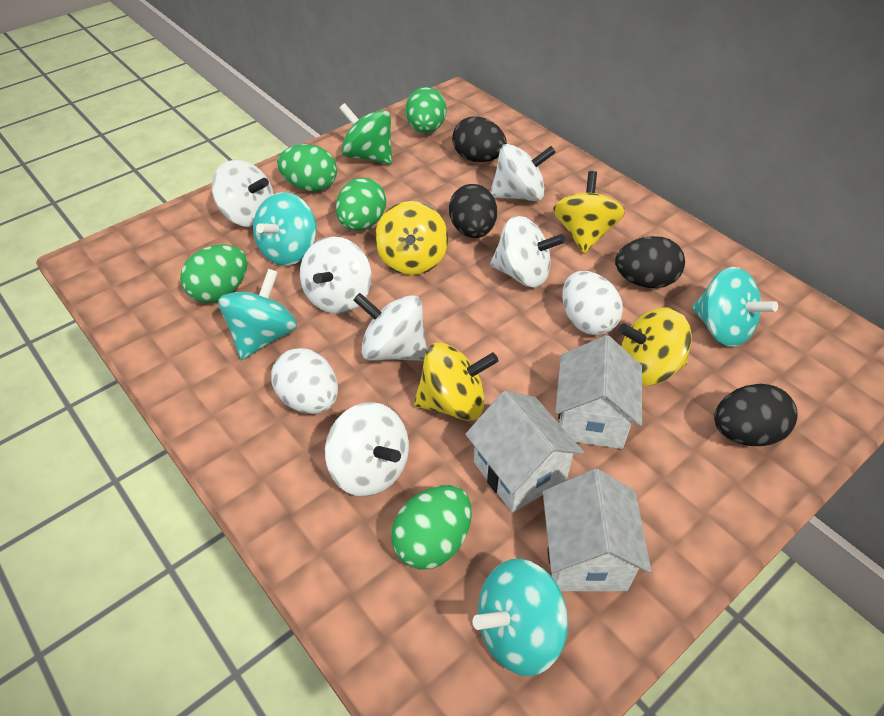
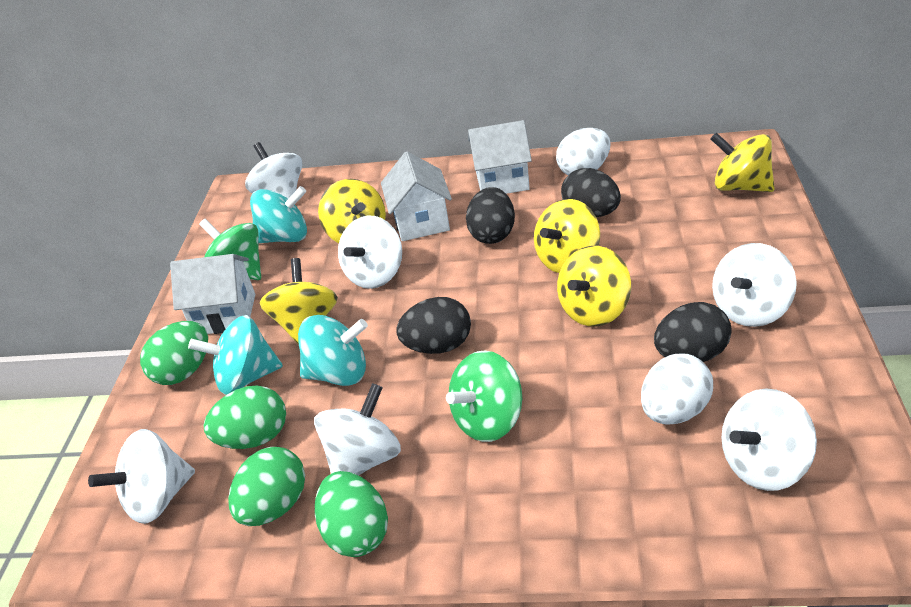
green egg: [180,245,247,303] [277,144,337,192] [336,178,386,231] [391,485,472,570] [405,87,446,133] = 5 -> [140,321,208,385] [204,385,286,449] [228,447,305,526] [315,471,388,557] = 4
green spinning top: [339,103,392,164] = 1 -> [199,219,261,280] [446,350,522,442] = 2
turquoise spinning top: [218,269,297,360] [253,192,316,266] [473,559,568,676] [692,267,778,347] = 4 -> [188,315,283,395] [250,186,307,243] [298,315,368,386] = 3
yellow spinning top: [375,201,448,275] [414,343,499,421] [553,171,625,254] [618,307,691,386] = 4 -> [260,258,338,345] [318,179,386,243] [534,199,600,273] [557,246,631,327] [710,133,775,192] = 5

